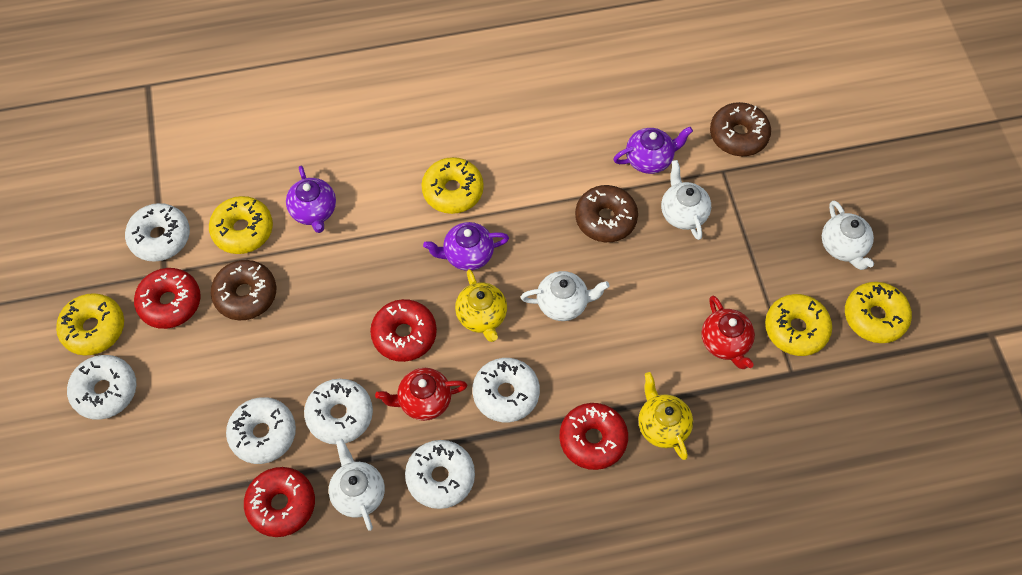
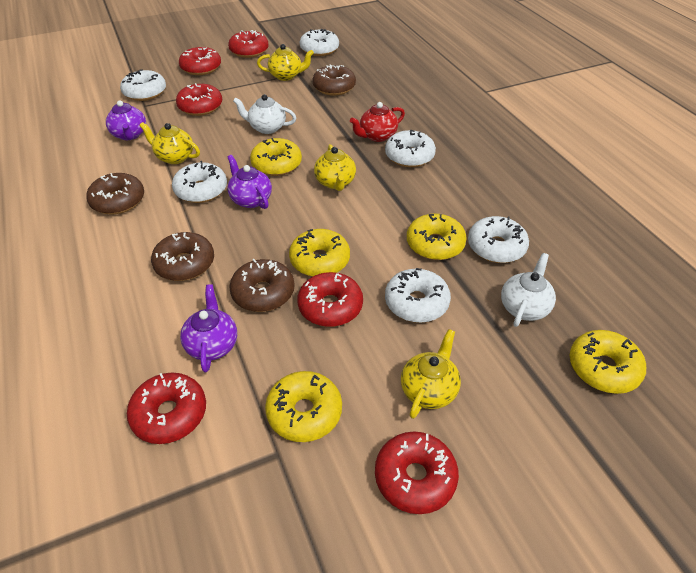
brown donut: [211,260,276,320] [575,185,638,242] [710,102,771,156] = 3 -> [86,173,144,215] [151,232,214,281] [229,259,295,312] [312,64,356,96] = 4
red donut: [134,268,201,329] [244,467,315,537] [370,299,437,362] [559,403,628,470] = 4 -> [127,373,206,444] [176,83,222,116] [179,47,221,75] [228,30,268,58] [297,272,363,327] [375,431,459,514] = 6
red teapot: [375,368,468,421] [701,295,755,369] = 2 -> [350,102,405,142] = 1
white teapot: [329,438,385,531] [521,271,610,321] [661,160,711,240] [822,201,874,270] = 4 -> [233,94,296,134] [501,253,556,327] = 2
yellow teapot: [455,269,507,342] [638,372,693,460] = 2 -> [139,122,200,164] [257,44,314,81] [314,144,356,191] [401,329,461,419] = 4

